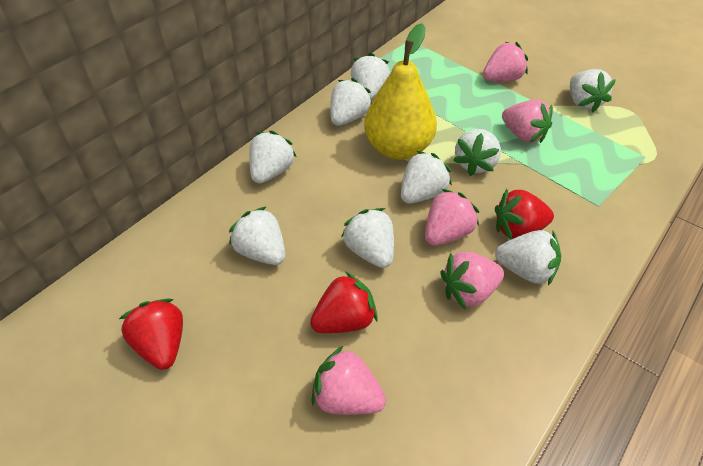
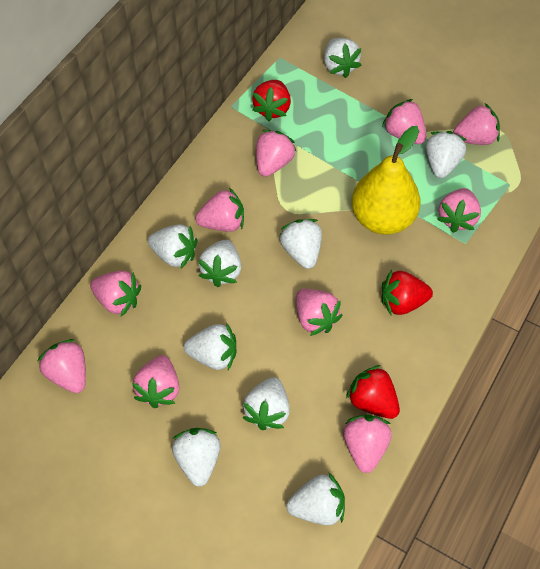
pink strawberry: [312,346,386,415] [425,189,479,246] [440,252,504,310] [483,42,528,82] [502,100,553,143] = 5 -> [37,339,86,393] [90,271,141,317] [132,355,179,408] [195,188,244,232] [256,130,297,177] [296,289,343,336] [343,415,392,473] [382,99,426,144] [437,188,481,233] [453,103,500,145] = 10

